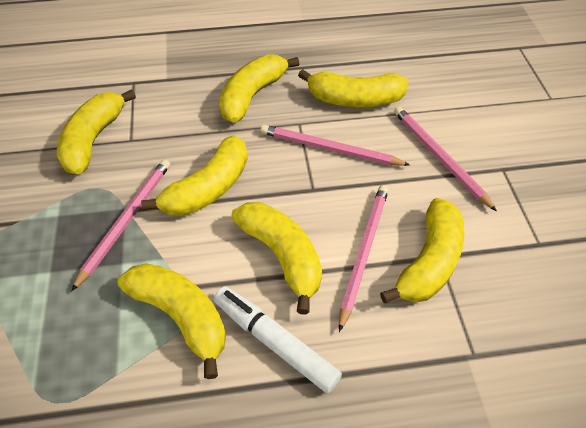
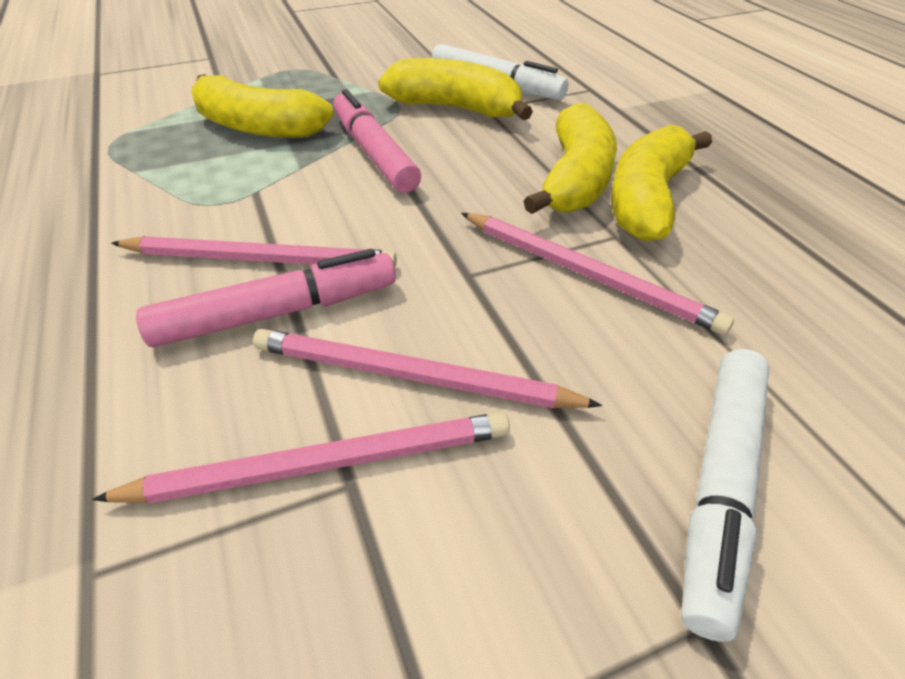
pink marker: none = 0 -> [136,249,396,347] [333,89,421,193] = 2
white marker: [214,287,342,393] = 1 -> [431,44,569,100] [681,349,769,642] = 2
yellow banana: [57,89,136,174] [117,263,226,379] [141,135,247,216] [219,54,299,123] [231,202,322,315] [298,69,409,107] [380,198,464,303] = 7 -> [191,74,334,138] [378,58,533,120] [523,103,617,214] [611,125,712,242] = 4

